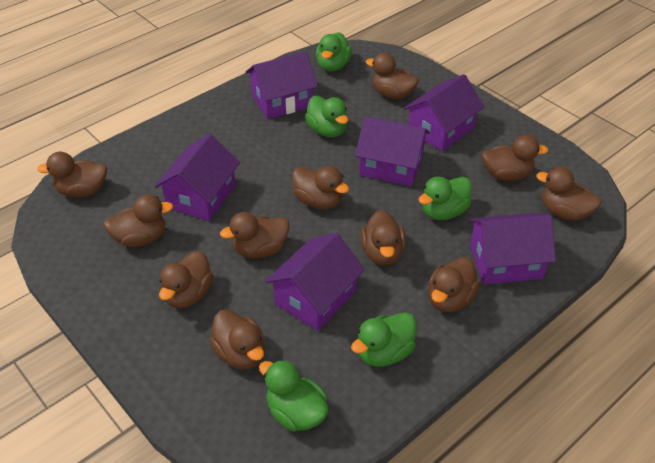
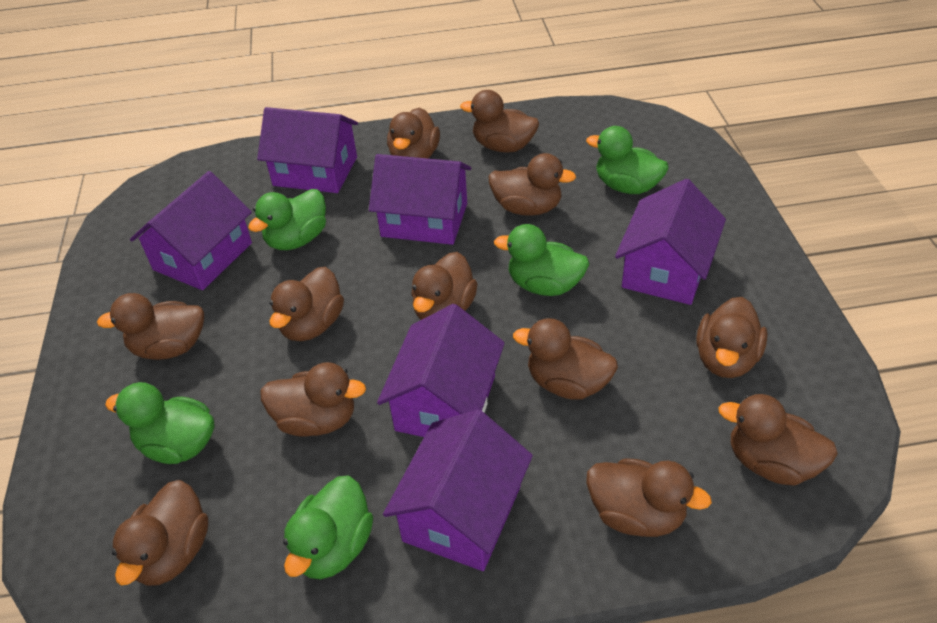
brown duck: [37,152,107,198] [104,195,173,247] [159,251,214,308] [209,310,265,369] [220,212,290,258] [292,166,349,209] [360,210,406,266] [366,53,419,99] [428,257,480,312] [482,135,548,181] [536,167,602,221] = 11 -> [97,293,204,360] [112,480,209,586] [260,362,366,437] [269,267,344,341] [387,107,440,159] [411,252,478,320] [460,90,539,153] [488,153,576,216] [513,318,618,400] [586,458,712,537] [696,297,768,378] [718,394,838,486] = 12

